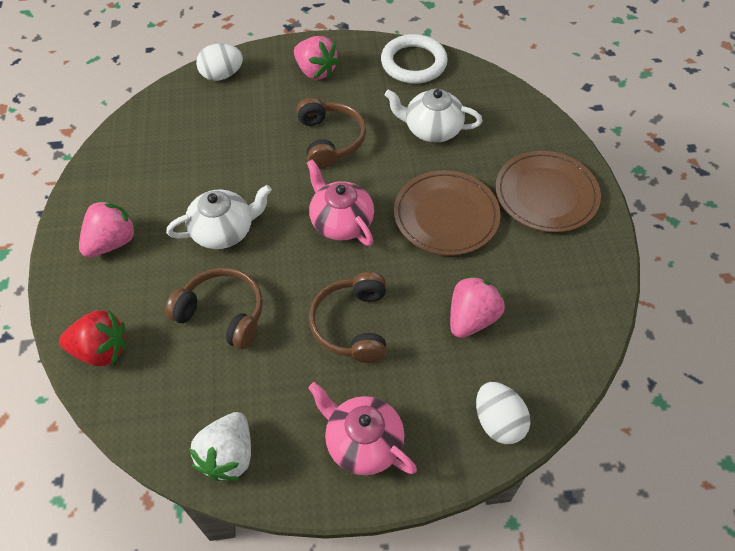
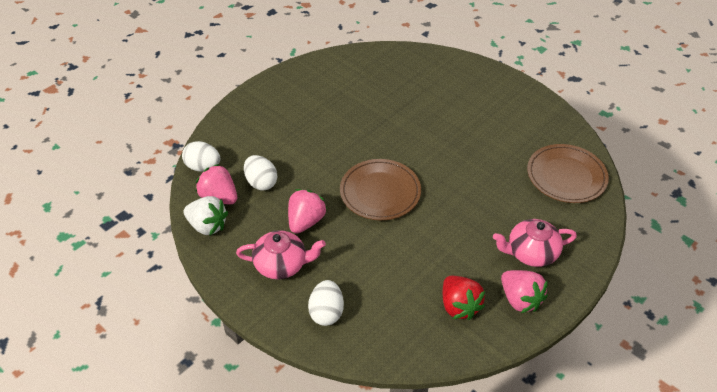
brown headphones: [165,268,263,350] [297,97,366,169] [309,272,386,363] = 3 -> none = 0
white egg: [196,43,243,81] [476,382,530,444] = 2 -> [182,141,220,171] [244,155,277,191] [308,280,344,326] = 3
white ring: [381,34,448,84] = 1 -> none = 0
white teapot: [166,185,272,249] [385,89,482,142] = 2 -> none = 0

